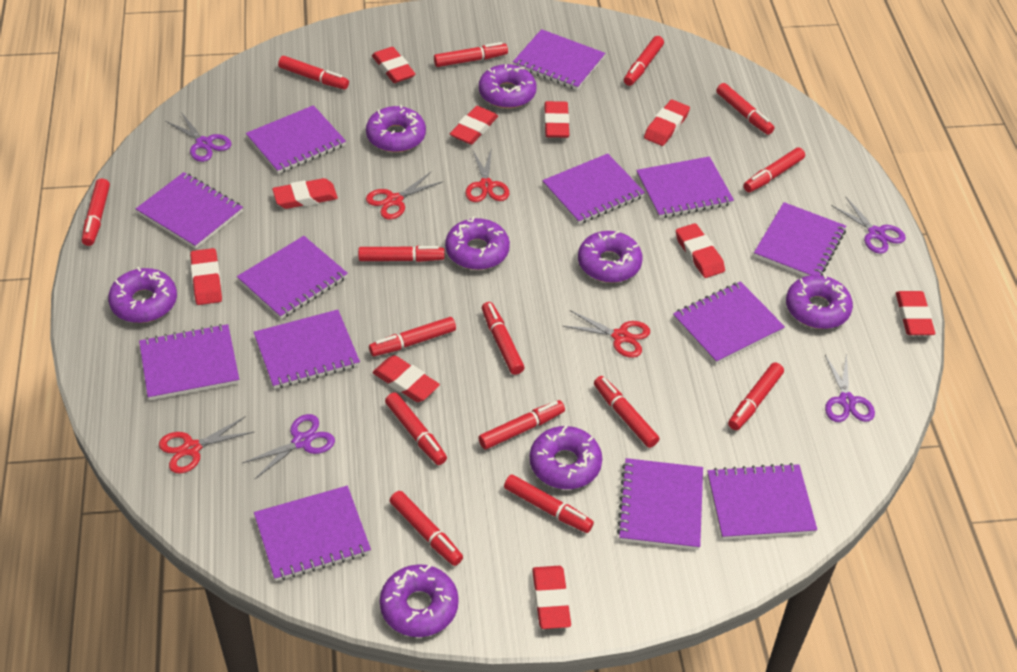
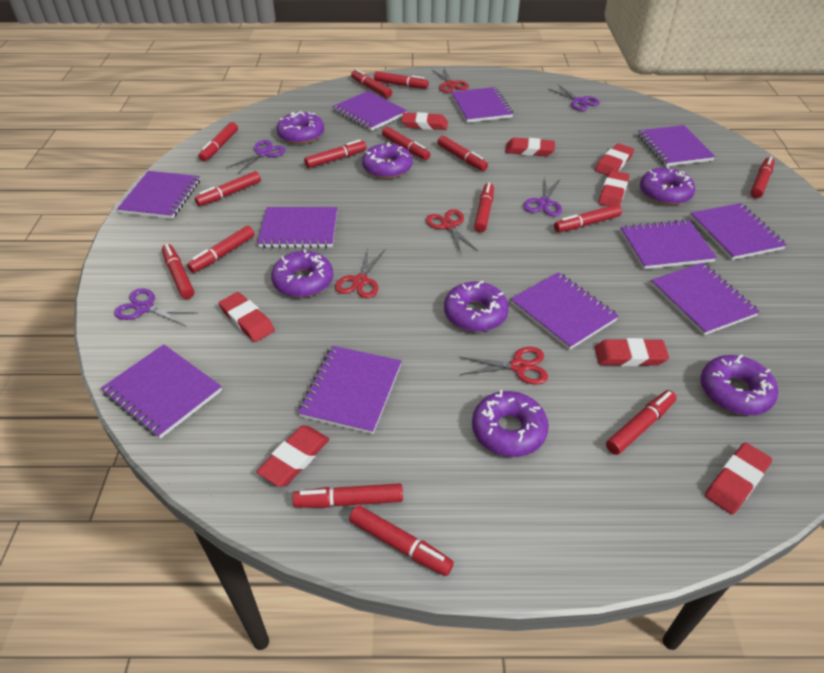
purple donut: [108,267,177,323] [366,105,426,152] [380,564,459,637] [445,216,510,270] [479,64,537,108] [530,425,602,489] [578,231,642,283] [786,274,853,329] = 8 -> [271,249,333,297] [277,111,324,144] [362,142,412,179] [444,281,509,332] [472,390,549,457] [640,166,695,205] [701,354,778,415] = 7
purple notebook: [136,172,243,249] [139,324,239,400] [237,236,348,319] [246,105,346,174] [254,310,360,389] [254,486,371,581] [513,29,605,90] [542,153,645,224] [617,458,703,550] [636,156,734,218] [673,281,785,364] [707,463,817,539] [754,202,846,276] = 13 -> [101,344,222,439] [117,171,200,219] [258,207,337,248] [298,346,402,434] [332,91,407,131] [451,87,513,123] [511,272,619,350] [620,219,717,269] [638,125,716,166] [651,263,760,335] [690,203,787,260] = 11
red eraser: [190,248,222,305] [272,178,338,209] [372,47,415,83] [372,355,440,402] [450,106,498,145] [532,566,571,629] [544,101,570,138] [644,100,690,146] [676,223,725,278] [896,291,935,335] = 10 -> [219,292,275,342] [257,426,329,487] [402,112,448,130] [506,138,555,156] [595,143,634,176] [595,338,669,367] [599,170,630,207] [705,442,772,514] = 8

